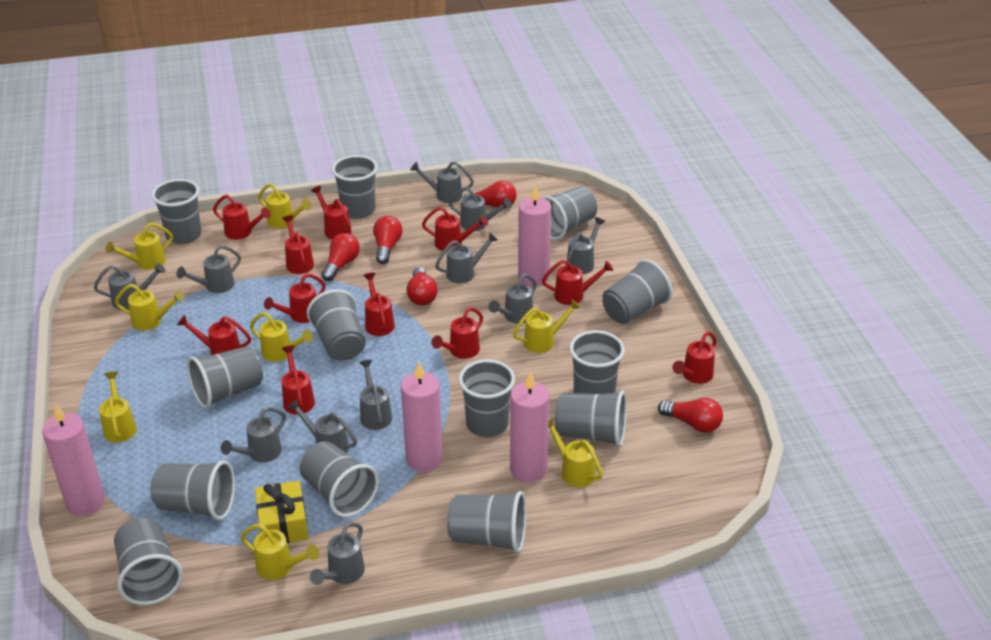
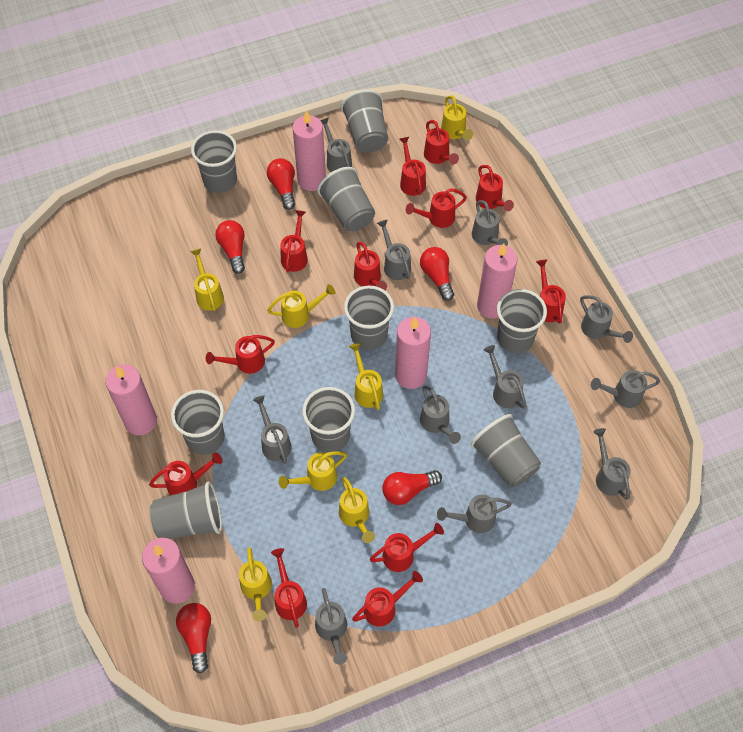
grey cup: [114,518,183,605] [151,460,235,521] [152,179,201,244] [187,346,263,409] [300,441,379,518] [307,289,366,361] [332,155,378,219] [447,491,526,553] [459,359,515,437] [541,186,597,240] [555,390,627,447] [569,330,625,394] [602,259,672,324] = 13 -> [150,481,222,539] [171,390,225,455] [191,130,237,193] [302,387,355,452] [317,167,375,231] [341,89,388,152] [344,286,394,350] [470,414,541,487] [497,289,547,353] = 9
pink candle: [42,403,105,516] [401,362,443,472] [510,371,550,483] [518,185,551,286] = 4 -> [105,364,157,435] [142,538,195,604] [293,110,326,191] [395,317,431,389] [477,244,518,319] = 5
red watering can: [177,315,251,355] [213,194,271,240] [264,273,326,323] [282,215,314,274] [282,345,315,414] [311,186,351,239] [363,273,395,336] [422,207,488,251] [431,307,483,359] [542,260,613,305] [672,331,717,384] = 11 -> [149,452,223,495] [206,335,275,374] [271,548,307,628] [280,210,308,272] [352,571,423,627] [354,242,387,291] [370,523,444,572] [399,137,426,196] [406,188,467,228] [424,120,459,164] [476,165,514,211] [536,259,566,324] = 12
yellow gift: [255,481,309,544] = 1 -> none = 0
yellow watering can: [99,372,137,443] [105,223,173,270] [115,284,185,331] [241,524,319,580] [250,312,313,362] [258,183,311,229] [513,299,581,353] [549,418,603,488] = 8 -> [190,248,224,311] [239,547,272,621] [267,284,335,328] [279,451,347,491] [339,477,375,543] [349,343,383,410] [441,95,473,140] = 7

